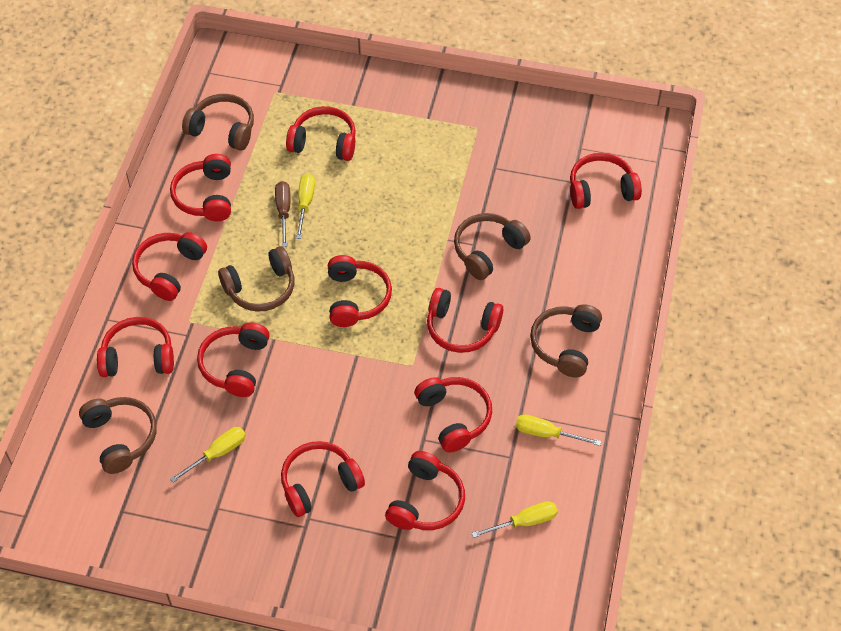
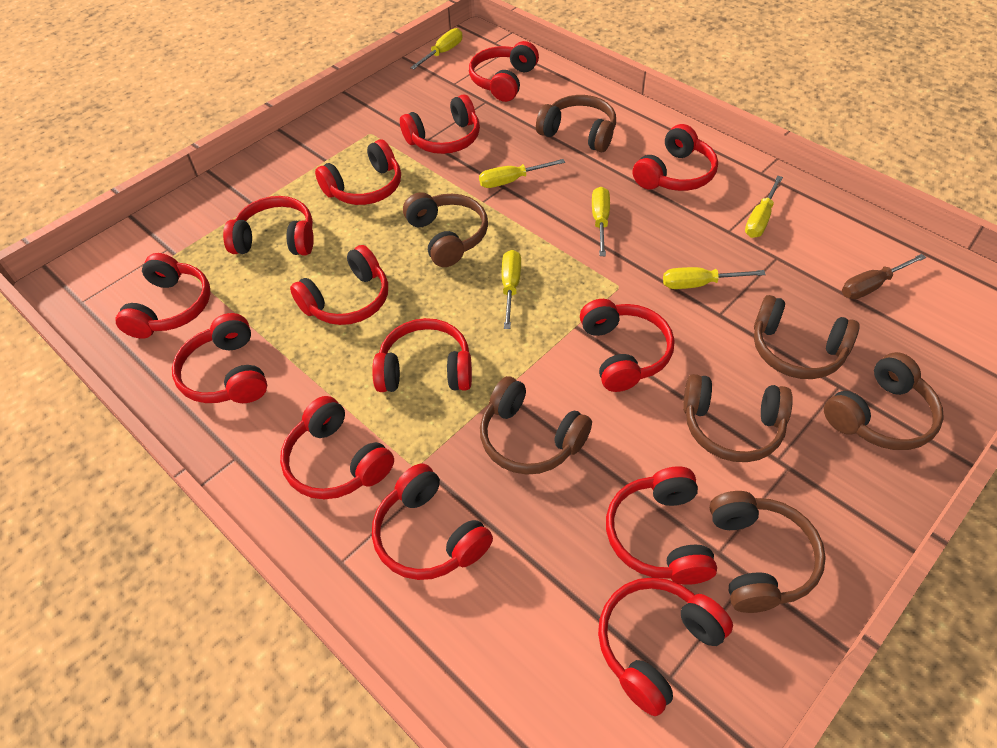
brown headphones: [79,397,157,474] [182,94,254,151] [218,246,294,312] [454,213,531,280] [530,304,602,378] = 5 -> [403,192,488,267] [480,376,592,475] [536,95,616,152] [683,374,793,462] [710,491,826,613] [754,295,860,379] [824,352,944,450] = 7
red headphones: [97,317,174,377] [132,232,207,301] [170,154,231,221] [197,323,270,397] [281,441,365,517] [286,106,356,161] [328,255,392,327] [385,451,465,530] [415,377,492,452] [427,288,503,353] [570,153,642,209] = 11 -> [115,253,211,339] [172,313,267,403] [223,196,314,255] [280,396,394,499] [290,245,388,325] [315,139,401,205] [372,318,472,392] [372,463,493,580] [400,94,480,154] [469,41,539,102] [580,299,674,392] [598,577,733,716] [606,467,717,585] [633,124,718,191] = 14
yellow screwdriver: [170,427,246,482] [296,174,315,239] [471,501,558,538] [516,414,601,446] = 4 -> [410,28,462,69] [479,159,565,188] [502,250,521,329] [592,187,610,256] [663,267,766,289] [745,176,783,238] = 6

